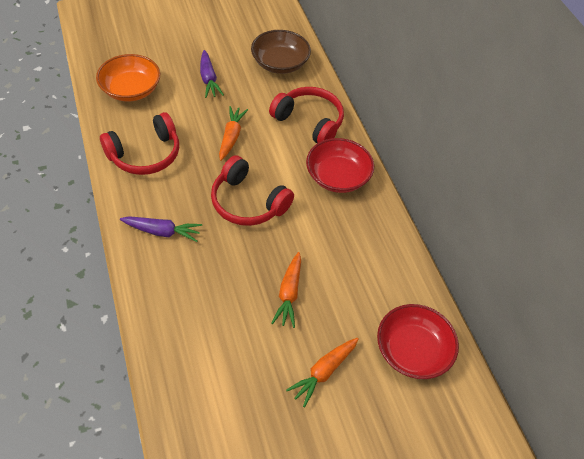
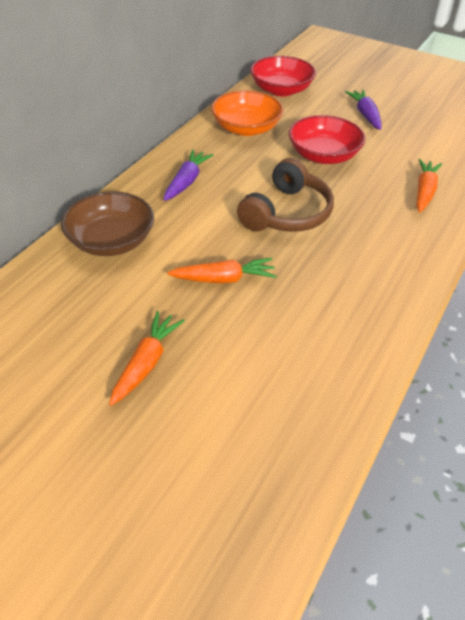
brown headphones: none = 0 -> [237,158,334,232] = 1
red headphones: [100,112,179,175] [211,155,294,226] [269,87,344,143] = 3 -> none = 0

